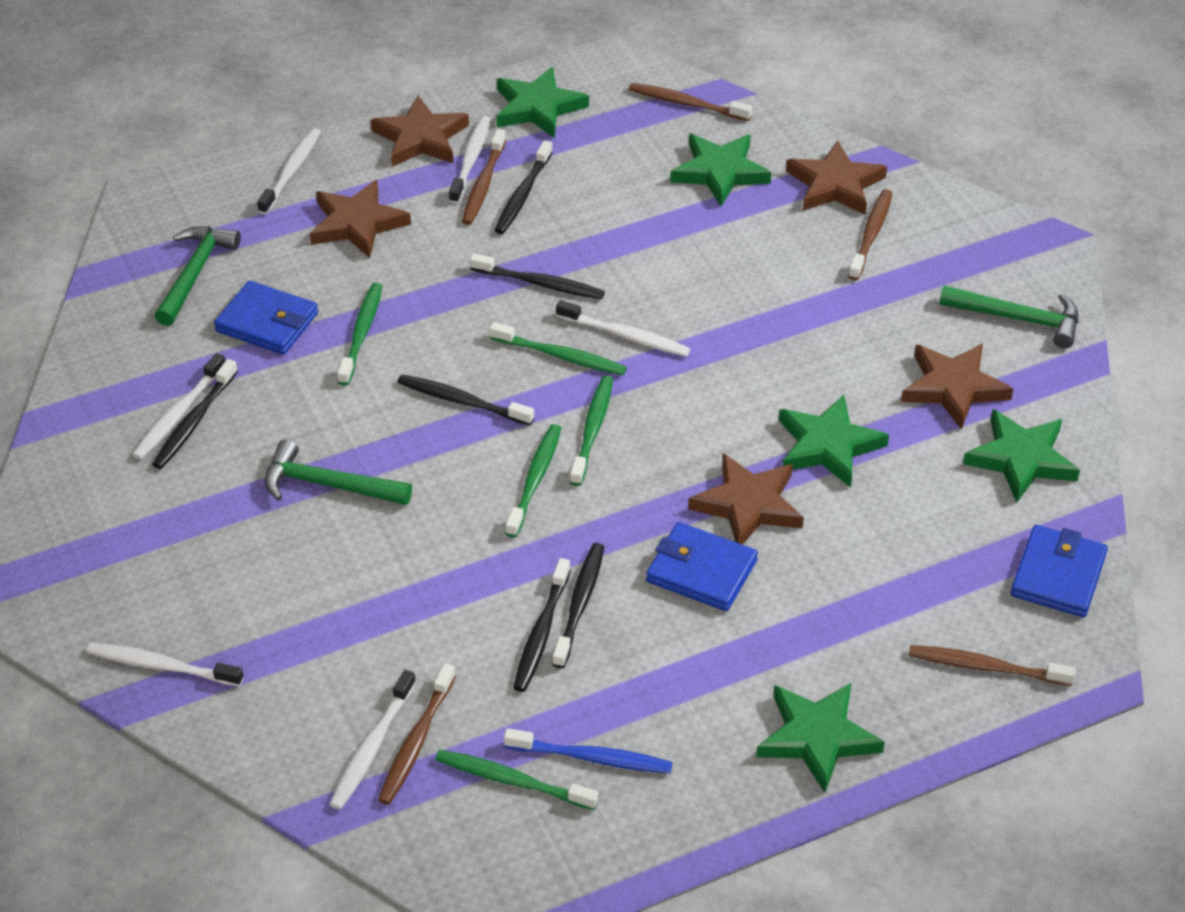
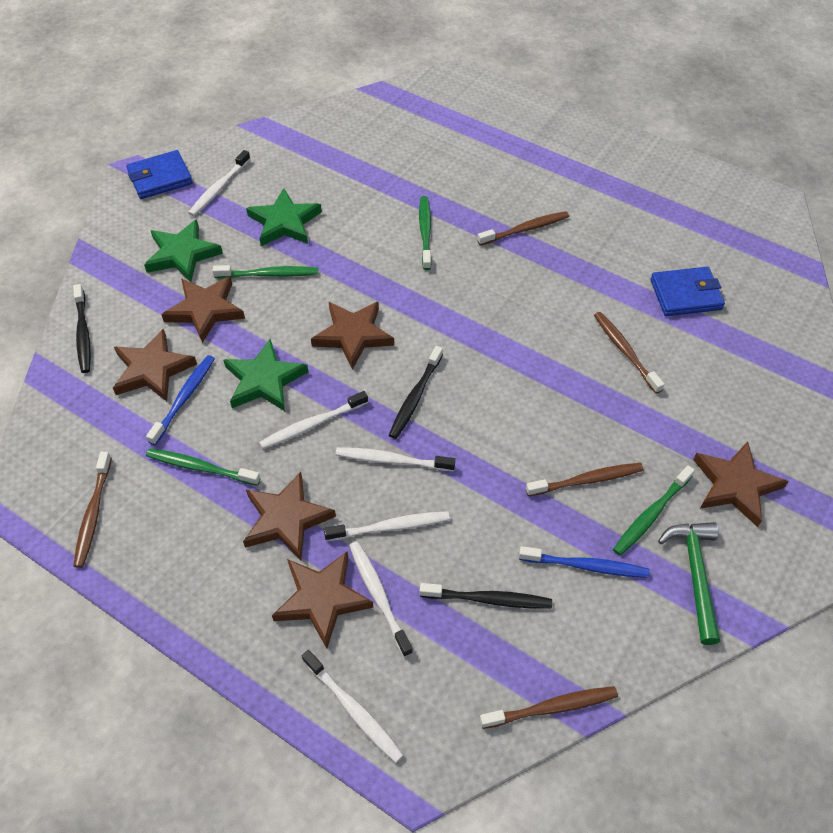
black toothbrush: [152,359,238,469] [397,375,534,425] [470,253,605,299] [494,141,553,234] [513,558,571,692] [552,543,604,668] = 6 -> [73,284,91,373] [389,346,443,439] [420,583,552,609] = 3
blue toothbrush: [504,728,673,773] = 1 -> [146,355,215,445] [519,546,649,578] = 2
blue wallet: [214,281,318,355] [646,522,758,611] [1011,525,1108,617] = 3 -> [126,150,193,199] [650,267,725,316] = 2
brown star: [310,180,411,258] [370,96,469,167] [688,453,804,545] [786,141,887,215] [901,344,1013,430] = 5 -> [113,329,197,402] [161,277,245,343] [243,472,336,561] [272,551,373,648] [311,301,394,370] [693,441,789,527] = 6
green hammer: [155,226,241,326] [265,439,412,505] [939,285,1078,348] = 3 -> [658,522,720,645] = 1
green star: [497,67,589,138] [670,134,771,206] [756,683,885,793] [779,395,889,488] [963,409,1080,503] = 5 -> [144,219,223,282] [224,339,309,411] [246,188,322,246] = 3
green toothbrush: [337,283,382,385] [435,750,598,810] [489,322,627,375] [505,424,561,537] [570,375,613,486] = 5 -> [146,448,261,486] [213,265,318,279] [419,196,432,270] [613,465,695,556] = 4

